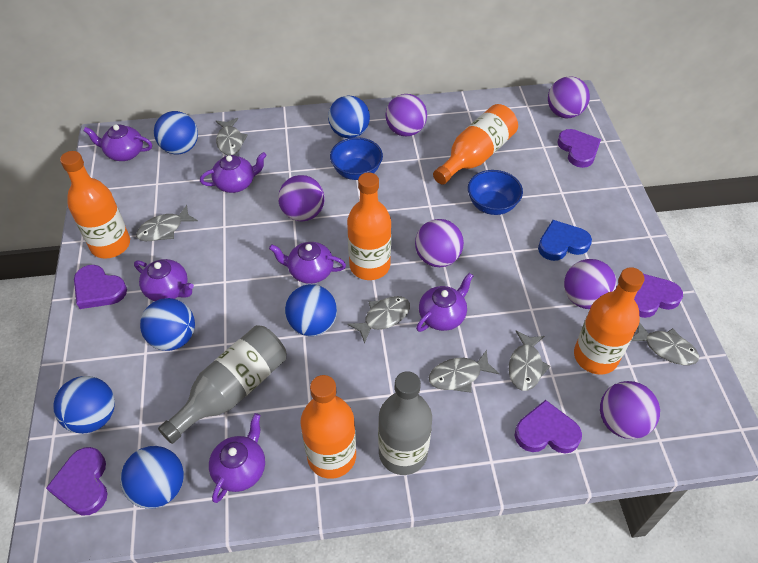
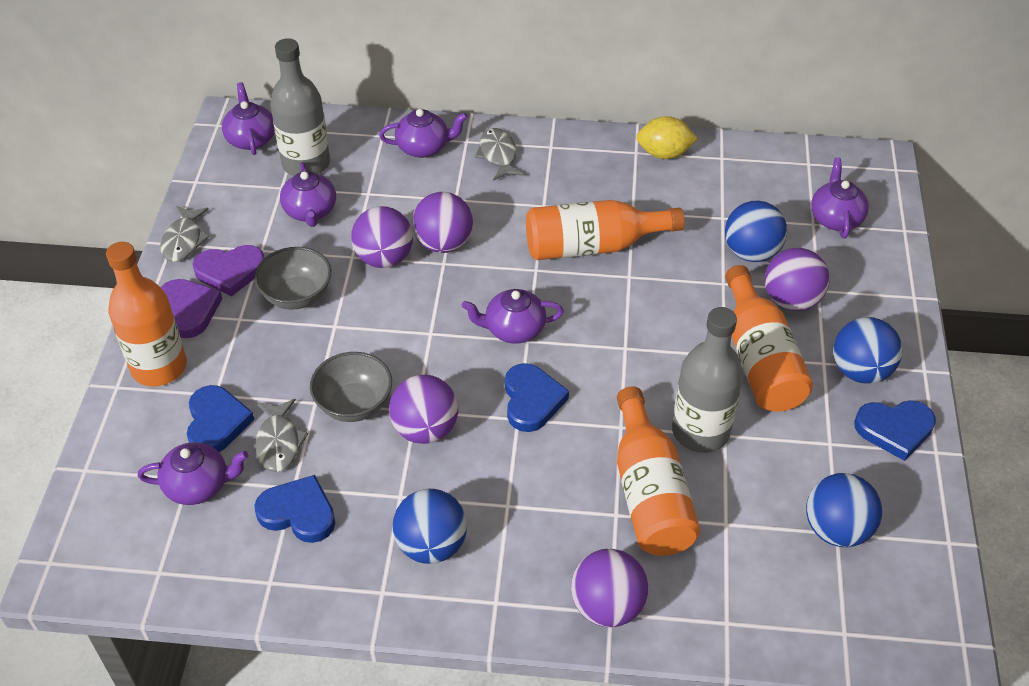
blue ball: [53,376,115,434] [120,446,184,509] [140,298,195,351] [154,111,198,154] [285,284,337,336] [328,96,370,138] = 6 -> [393,489,467,564] [725,201,787,262] [806,473,882,547] [833,317,902,384] = 4
blue bowl: [330,137,383,180] [468,170,523,215] = 2 -> none = 0
blue heart: [538,220,592,261] = 1 -> [187,385,254,452] [254,475,335,543] [505,363,569,432] [854,400,936,461] = 4
grey bowl: none = 0 -> [254,247,331,310] [310,352,392,422] = 2
grey fish: [136,205,198,241] [216,118,248,155] [348,296,410,344] [429,350,499,393] [509,330,550,391] [631,322,699,365] = 6 -> [160,206,210,262] [255,399,308,472] [475,128,524,181] = 3
orange bottle: [60,151,130,259] [300,375,356,479] [347,172,391,280] [433,104,518,185] [574,267,645,375] = 5 -> [106,242,187,387] [526,200,685,260] [617,386,700,556] [725,265,813,412] = 4
purple ball: [278,175,325,221] [385,94,427,137] [415,219,464,267] [548,76,590,118] [564,259,617,309] [600,381,660,439] = 6 -> [351,206,413,268] [389,375,458,444] [412,192,473,253] [571,549,648,627] [765,248,830,311] = 5
purple heart: [46,447,108,516] [74,265,127,309] [515,400,582,453] [557,129,601,168] [634,274,683,318] = 5 -> [160,279,222,338] [192,245,264,297] = 2
yellow lemon: none = 0 -> [636,116,698,159] = 1

